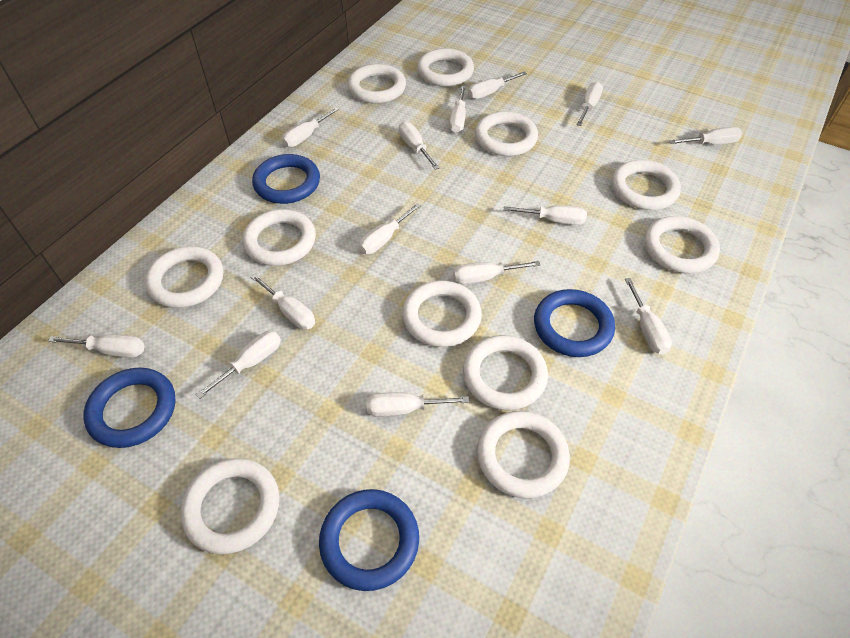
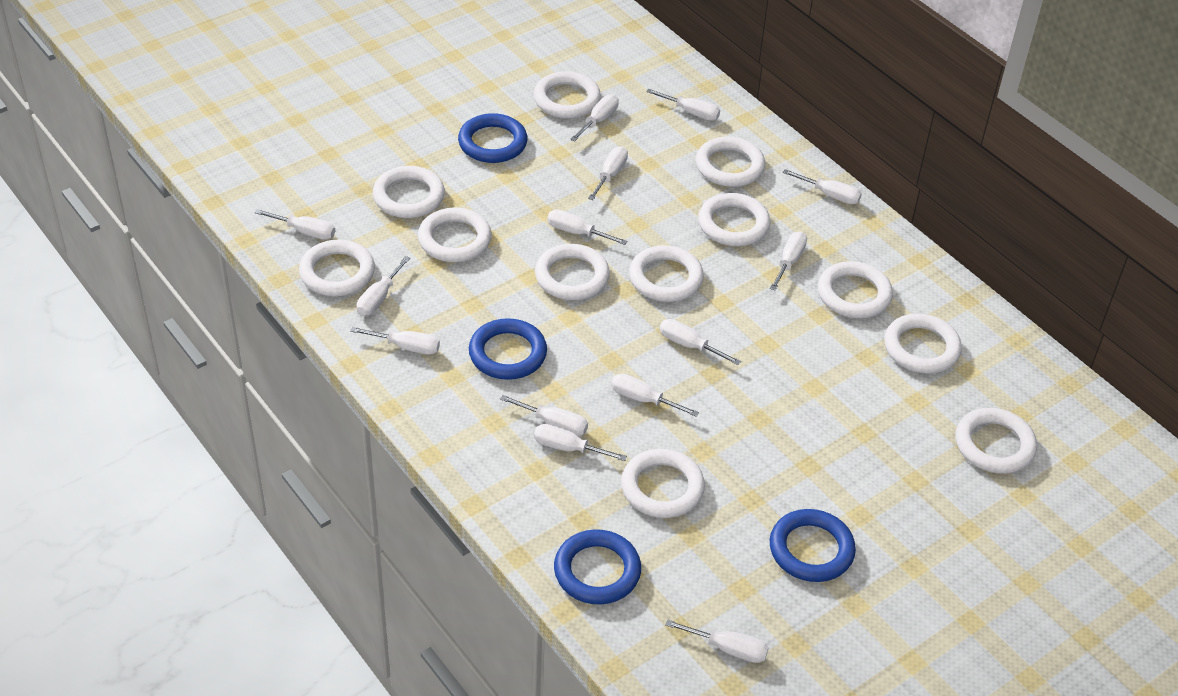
white ring: [145,246,223,308] [181,458,279,554] [243,209,316,266] [348,64,406,104] [402,280,482,347] [417,48,474,87] [463,335,548,410] [475,111,538,156] [477,411,570,498] [612,160,681,210] [644,216,720,273] = 11 -> [299,240,375,296] [373,166,445,218] [418,207,492,262] [534,71,601,119] [535,244,610,300] [621,449,705,518] [629,245,704,302] [696,136,765,187] [698,193,770,246] [818,261,893,318] [884,314,962,374] [956,408,1037,474] = 12

